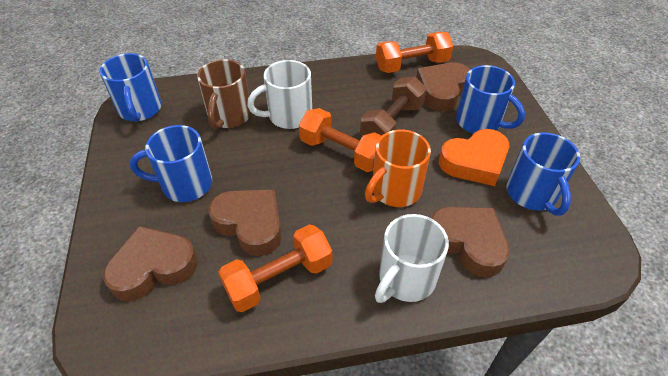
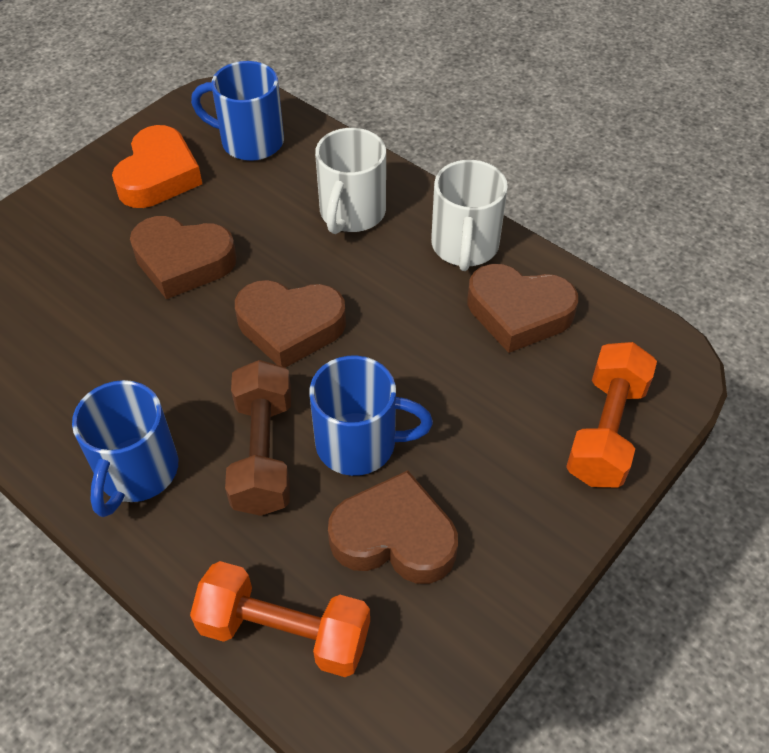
blue mug: [99,53,162,122] [130,125,212,202] [456,65,525,134] [506,132,580,216] = 4 -> [72,380,178,517] [191,61,284,161] [309,356,433,476] = 3
brown mug: [197,59,251,129] = 1 -> none = 0
orange dumbbell: [218,224,332,312] [299,108,382,172] [376,32,453,73] = 3 -> [190,561,370,677] [566,342,657,487] = 2
orange mug: [365,130,431,207] = 1 -> none = 0

